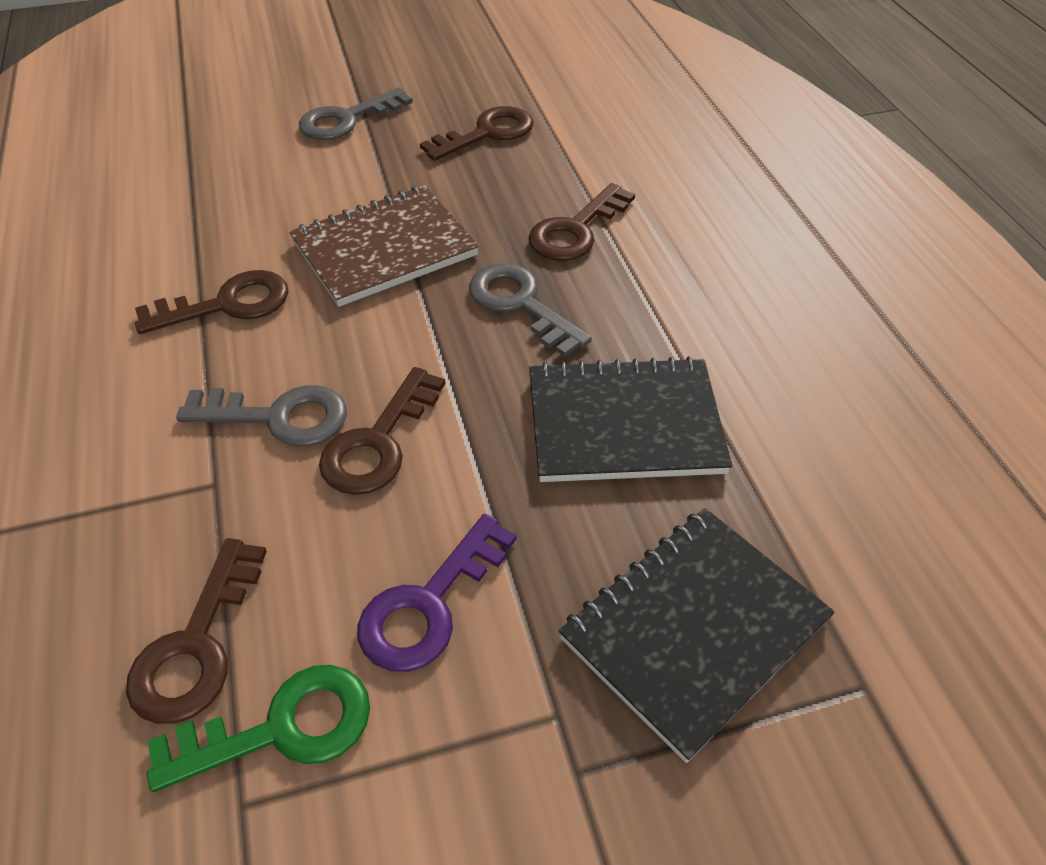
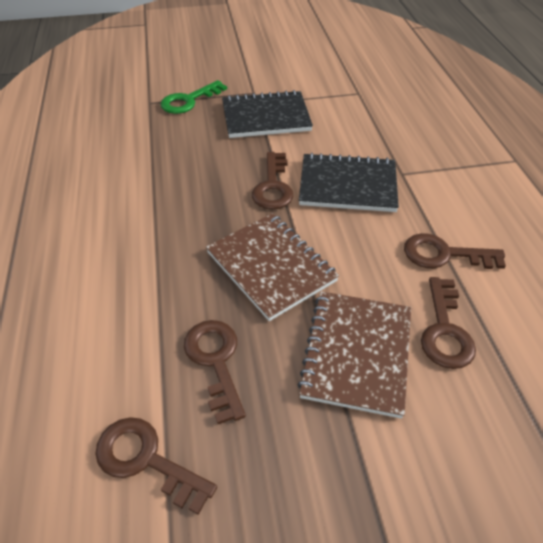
brown notebook: [289,185,479,307] = 1 -> [206,213,339,321] [297,291,411,419] = 2
grey key: [176,385,347,447] [299,87,413,140] [469,263,592,357] = 3 -> none = 0
purple key: [357,514,517,672] = 1 -> none = 0

